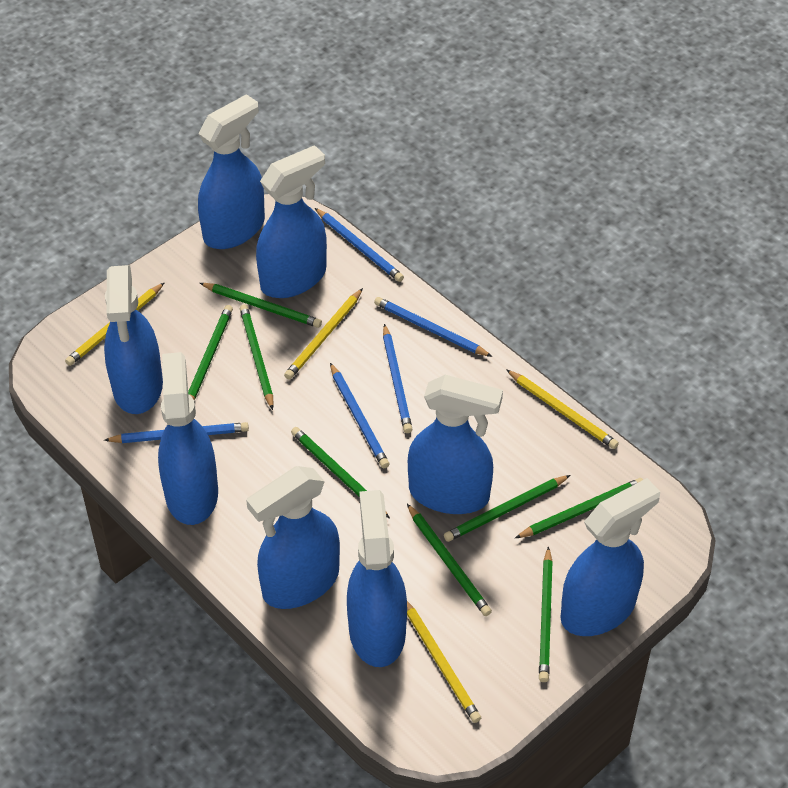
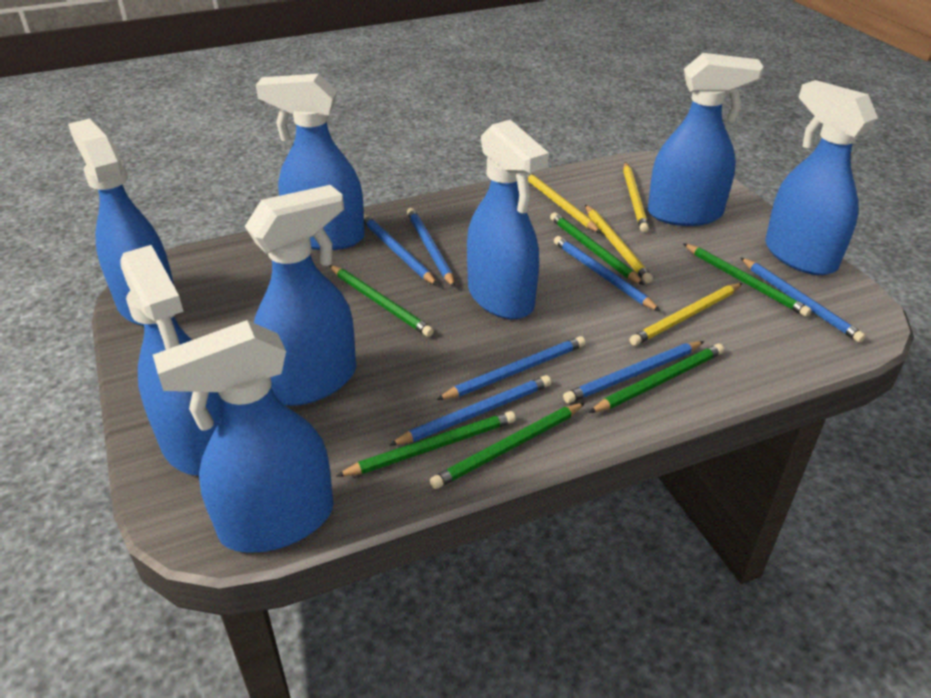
blue pencil: [104,422,249,443] [315,208,404,282] [330,363,389,468] [374,297,492,357] [383,324,413,433] = 5 -> [364,214,437,285] [389,375,551,446] [407,208,455,287] [436,336,586,400] [554,236,660,311] [563,341,704,403] [741,258,866,343] = 7
green pencil: [188,305,233,400] [200,283,322,328] [240,304,273,410] [291,427,390,519] [407,504,492,616] [444,475,570,542] [515,478,643,538] [539,546,553,682] = 8 -> [329,265,434,337] [336,411,516,476] [430,403,585,489] [550,212,644,285] [589,344,724,413] [683,243,811,317] = 6

